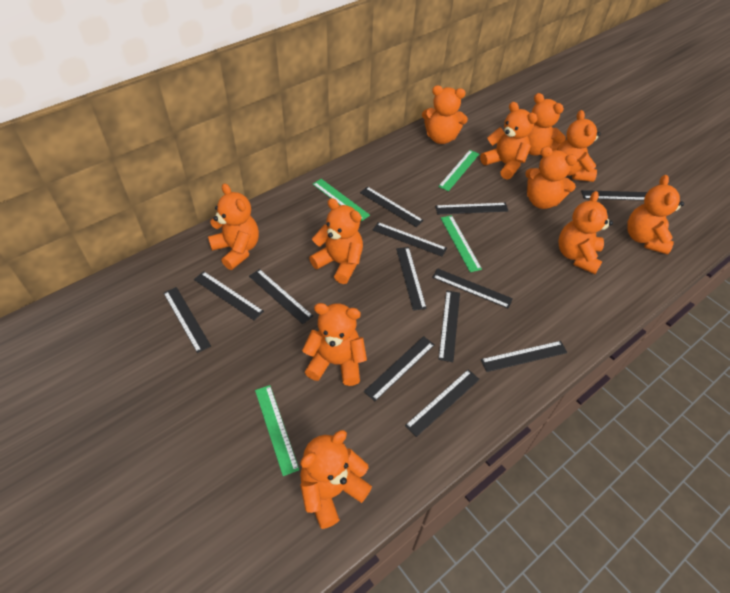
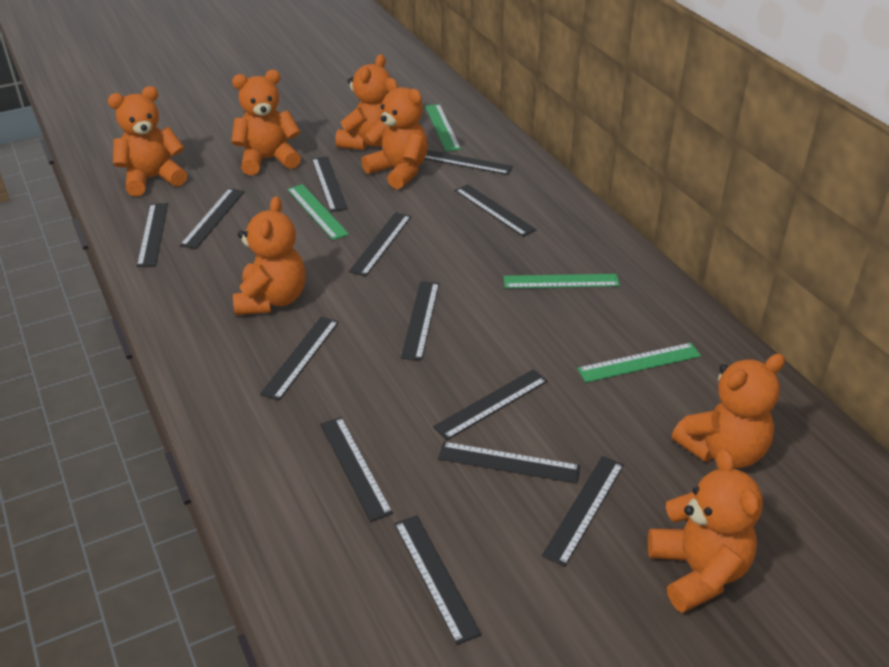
orange teddy bear: [208,183,259,270] [300,430,372,529] [302,303,367,386] [309,198,363,284] [422,85,468,144] [480,102,537,179] [525,147,577,209] [527,93,566,156] [557,110,601,182] [558,191,613,274] [627,175,684,255] = 11 -> [108,86,187,197] [232,70,301,175] [233,196,306,315] [335,54,391,150] [361,78,428,189] [648,449,763,613] [672,354,785,468] = 7

